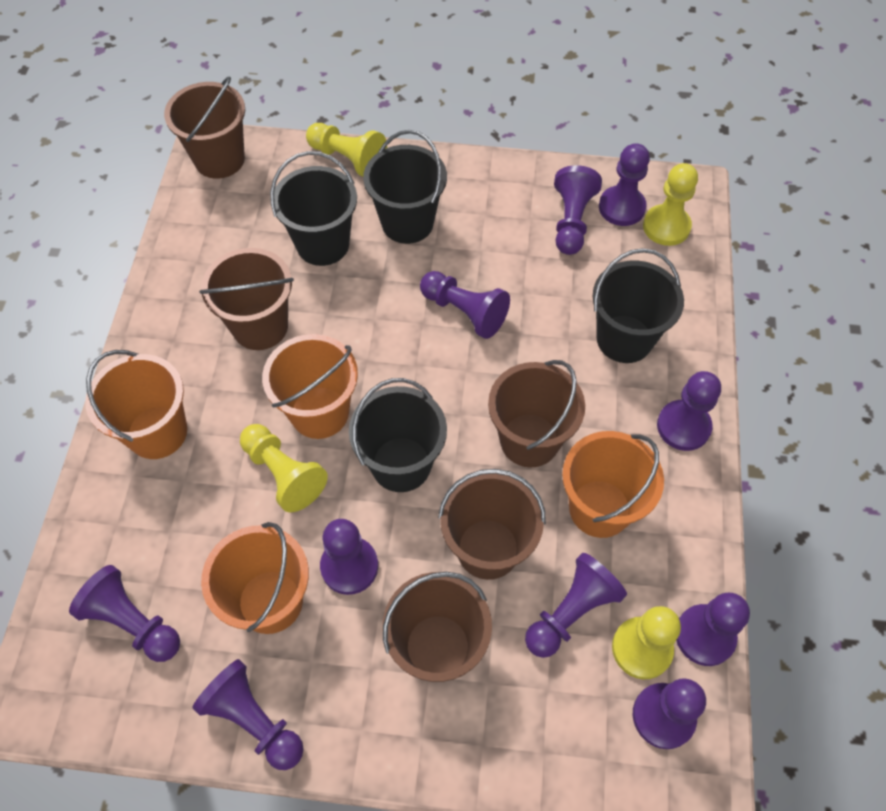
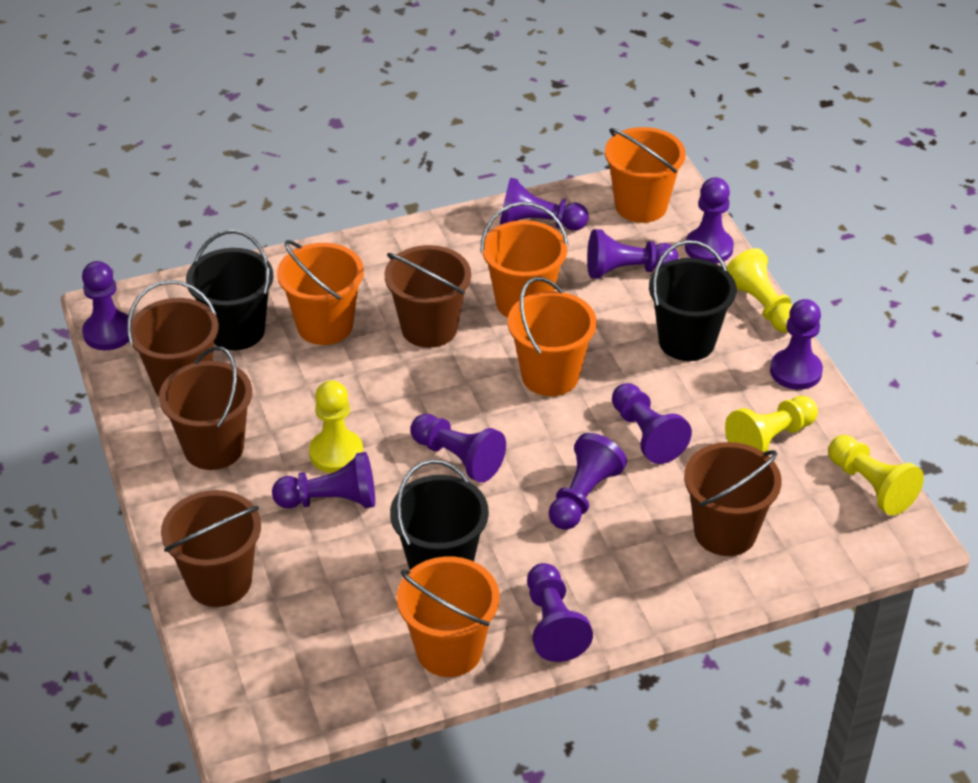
black bucket: [270,151,357,266] [349,378,447,492] [363,130,447,244] [592,248,684,363] = 4 -> [186,230,273,350] [390,460,489,570] [649,240,736,361] = 3
orange bucket: [85,350,187,459] [201,522,309,634] [262,334,358,439] [562,431,664,538] = 4 -> [277,240,364,345] [397,556,499,677] [480,202,568,318] [508,277,597,396] [605,127,686,223] = 5

